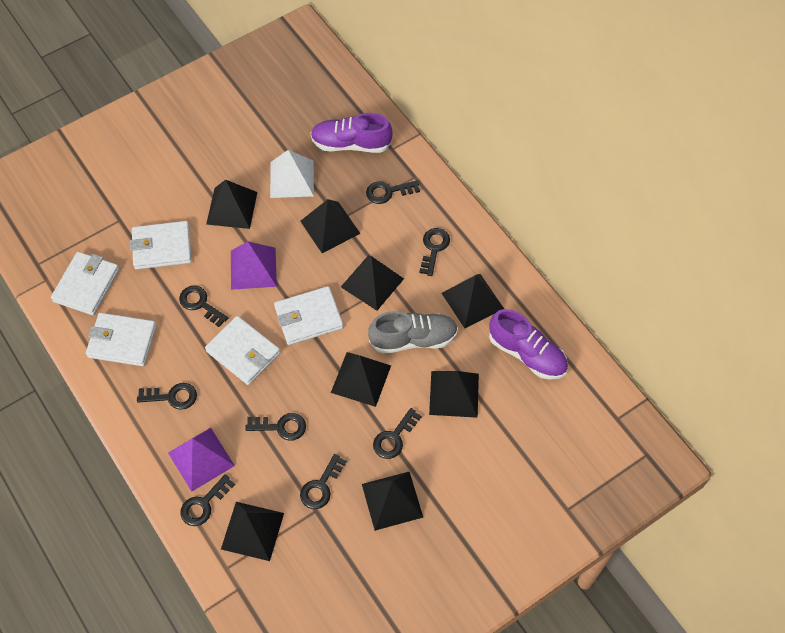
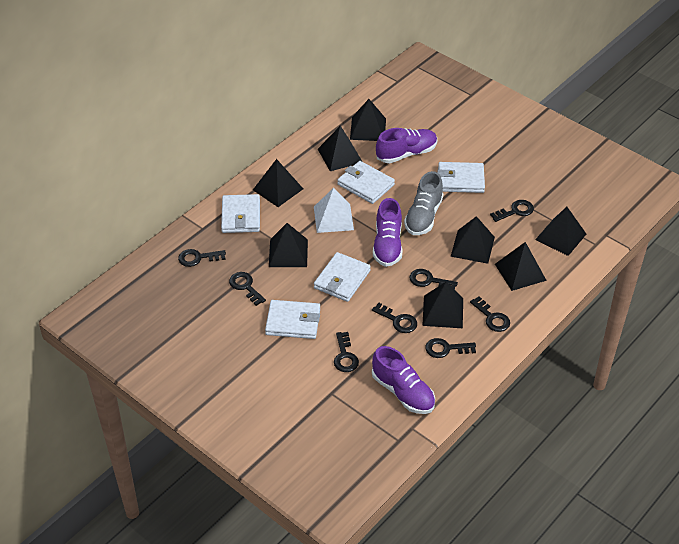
purple pyramid: [168,428,235,492] [231,242,277,290] = 2 -> none = 0
purple shoe: [311,113,393,153] [489,309,568,380] = 2 -> [372,346,435,414] [373,198,403,267] [376,128,437,163] = 3

